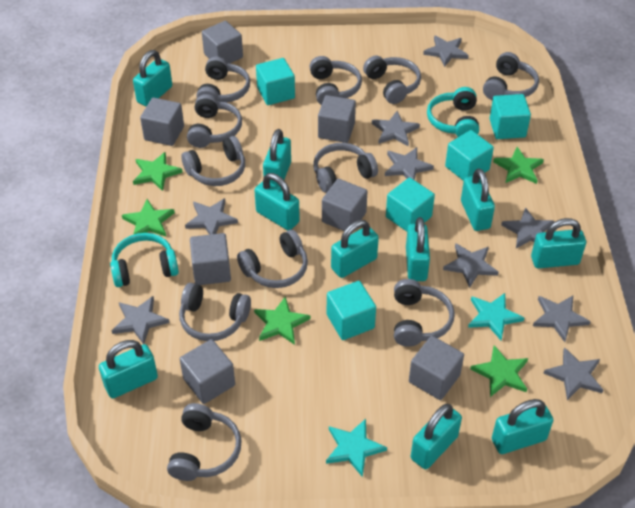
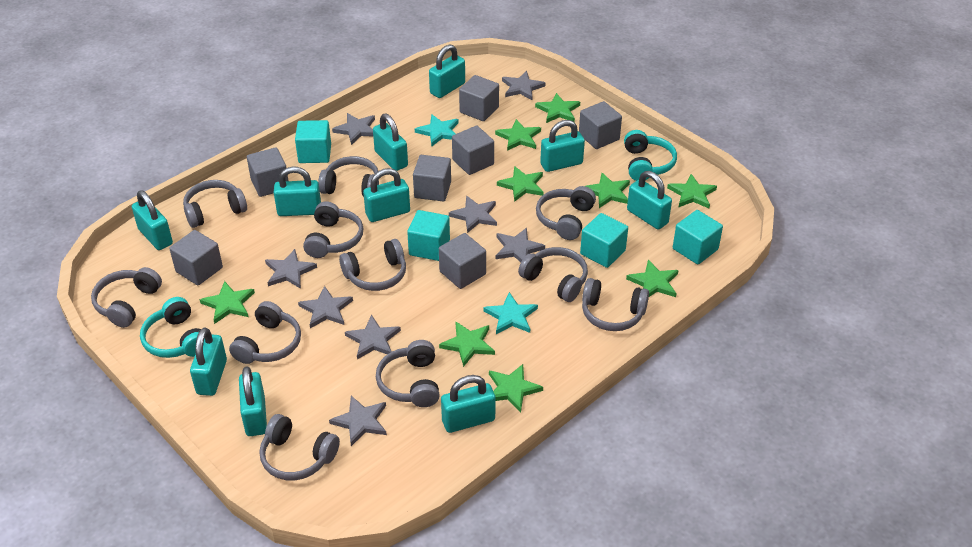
green star: [122,199,175,237] [133,152,183,191] [254,296,310,345] [470,345,528,397] [493,147,544,184] = 5 -> [200,281,255,324] [439,322,495,367] [489,364,543,412] [495,119,541,151] [497,166,544,202] [535,93,580,123] [585,173,630,208] [626,260,679,297] [667,174,717,208] = 9
grey star: [112,296,170,344] [185,198,238,235] [372,111,420,146] [385,147,434,180] [423,35,469,67] [443,243,499,288] [501,207,554,248] [533,296,591,342] [544,347,603,400] = 9 -> [265,249,317,289] [298,286,353,328] [329,396,387,446] [332,113,375,145] [345,315,401,359] [449,196,497,233] [496,228,545,262] [502,71,545,100] = 8
turquoise cube: [256,58,295,105] [327,281,376,340] [386,178,435,231] [445,130,494,181] [489,94,531,139] = 5 -> [295,120,331,163] [407,210,450,261] [580,213,628,268] [673,210,723,265] = 4

